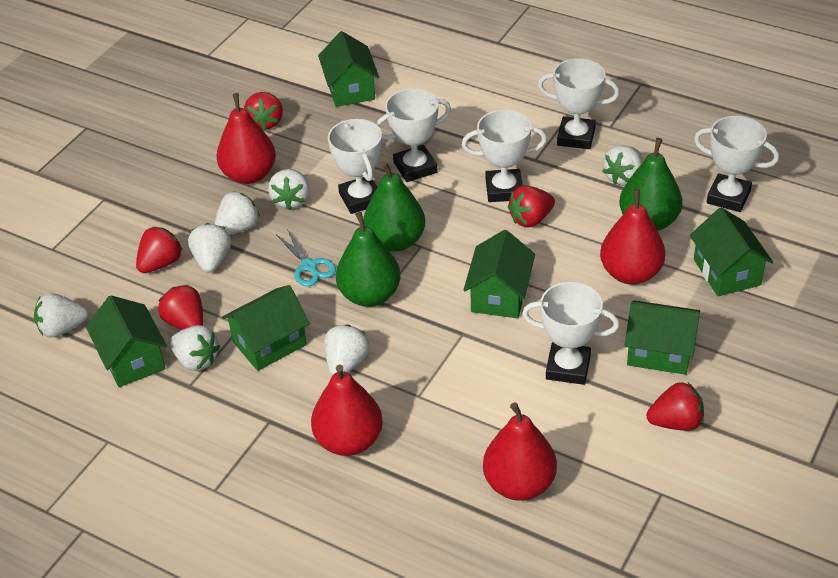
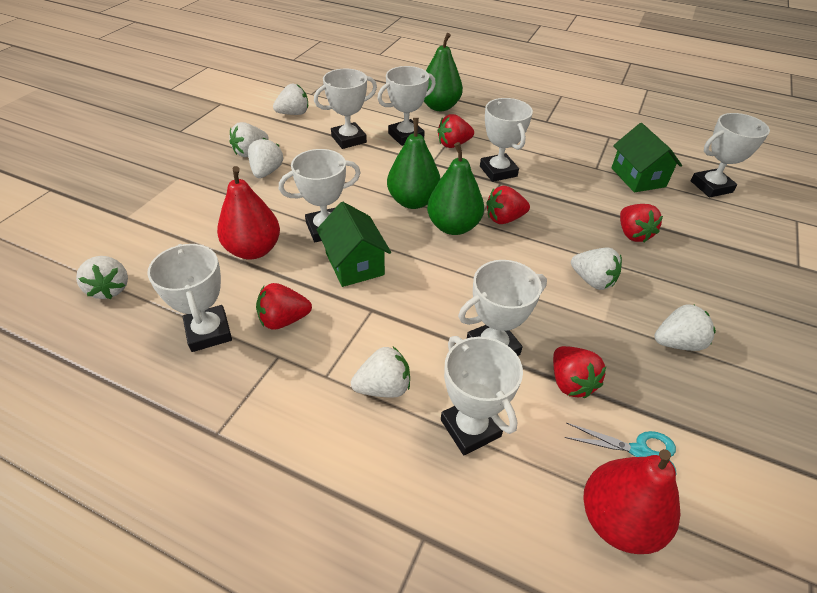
green house: [86,295,167,387] [222,285,310,371] [318,31,379,107] [464,230,535,318] [624,300,700,375] [690,207,773,296] = 6 -> [317,202,391,287] [611,123,682,192] = 2
red pear: [217,93,276,184] [311,364,383,456] [483,402,557,501] [600,189,665,285] = 4 -> [217,166,280,259] [583,449,681,554] = 2
white trophy: [328,119,382,214] [376,89,451,182] [462,110,547,202] [522,282,620,385] [538,58,620,149] [694,116,779,212] = 6 -> [147,244,232,352] [279,149,361,242] [314,68,377,149] [377,66,436,146] [441,336,523,455] [458,260,547,356] [480,98,533,182] [691,113,770,198] = 8

